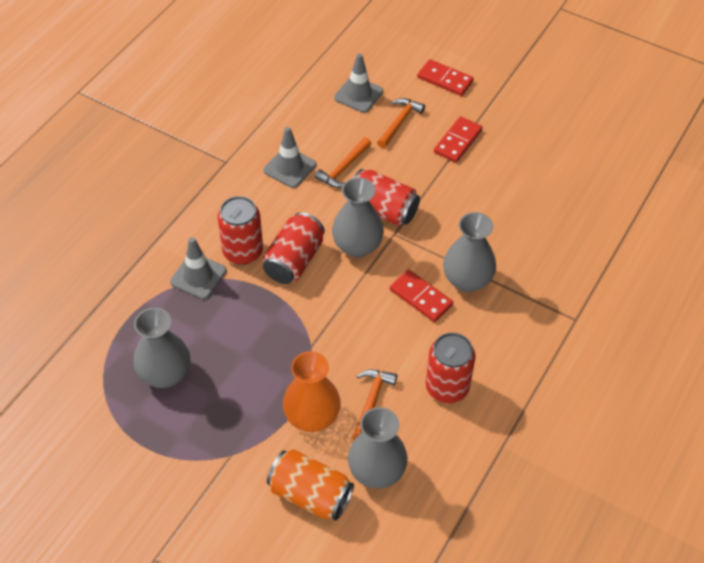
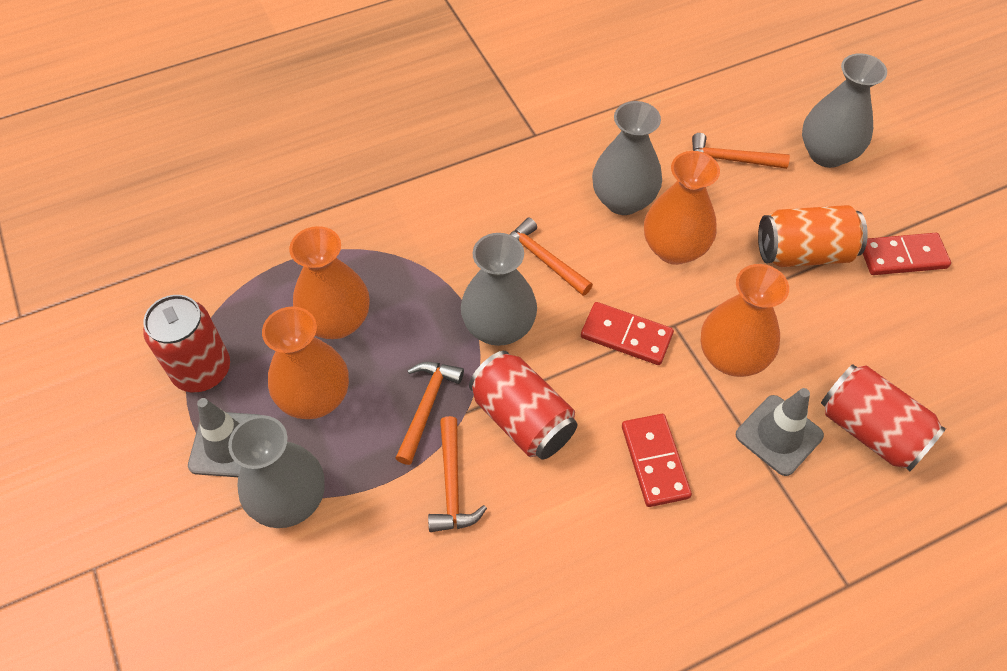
grey traffic cone: [170,237,226,299] [264,127,316,188] [334,53,383,113] = 3 -> [188,398,259,477] [736,388,824,476] = 2
orange hammer: [315,137,371,188] [352,369,397,440] [377,98,425,148] = 3 -> [395,362,464,465] [428,416,487,532] [509,218,593,296] [692,133,790,169] = 4
orange vase: [283,351,341,432] = 1 -> [262,306,349,419] [289,226,370,339] [644,151,720,265] [700,264,789,377] = 4
red can: [218,196,263,265] [262,212,325,284] [353,169,420,226] [426,333,475,403] = 4 -> [143,295,230,392] [469,351,578,460] [821,364,946,472] = 3

